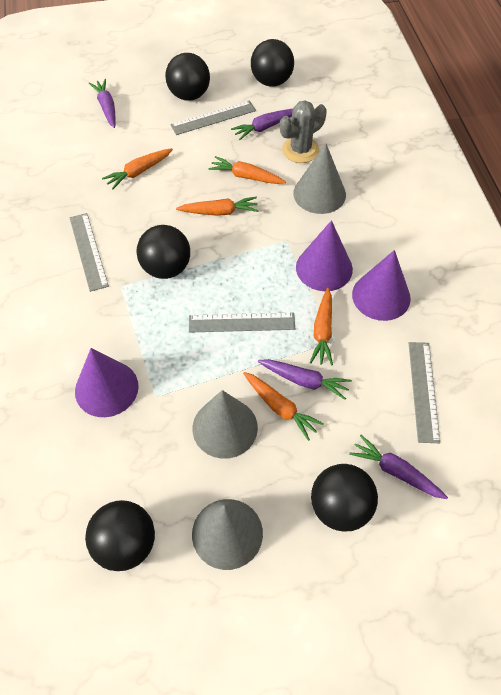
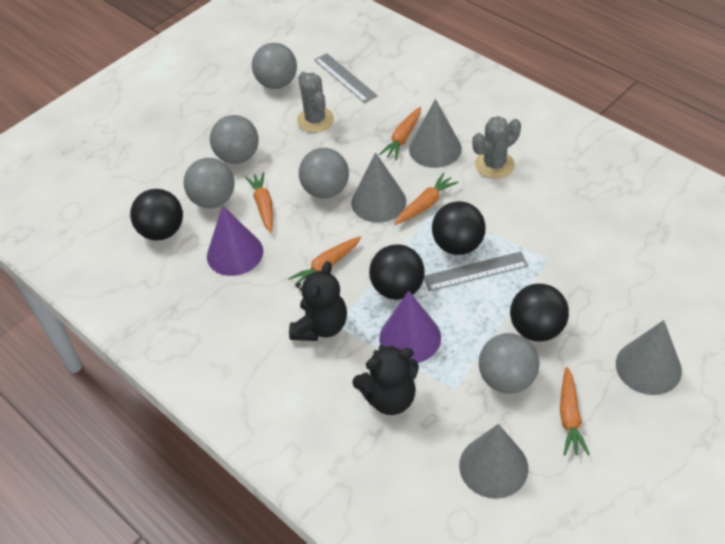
black ball: [85,500,155,571] [136,225,190,279] [165,53,210,101] [251,39,294,87] [311,464,378,532] = 5 -> [130,189,183,240] [369,244,425,300] [432,201,486,255] [510,284,569,342] = 4
black teddy bear: none = 0 -> [289,261,347,341] [352,345,419,415] = 2
grey ball: none = 0 -> [184,158,234,208] [210,115,259,164] [252,43,297,89] [299,148,349,198] [479,333,540,394] = 5
grey cactus: [280,100,327,163] = 1 -> [297,72,334,133] [472,116,521,179] = 2
grey cone: [192,499,263,570] [193,390,258,459] [293,143,346,214] = 3 -> [351,152,406,223] [409,99,462,168] [459,424,528,499] [616,320,682,395] = 4
grey ruler: [69,213,109,292] [170,101,256,135] [189,313,295,333] [409,342,440,443] = 4 -> [314,53,378,103] [424,251,528,291] = 2
purple carrot: [89,79,116,128] [231,109,293,140] [258,359,352,400] [349,435,448,499] = 4 -> none = 0
purple cone: [75,348,139,417] [296,220,353,291] [352,250,411,321] = 3 -> [207,205,263,276] [379,291,441,363] = 2

